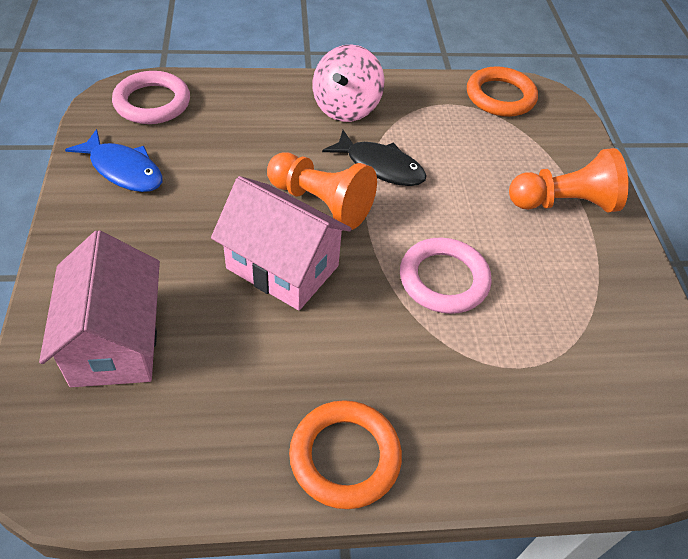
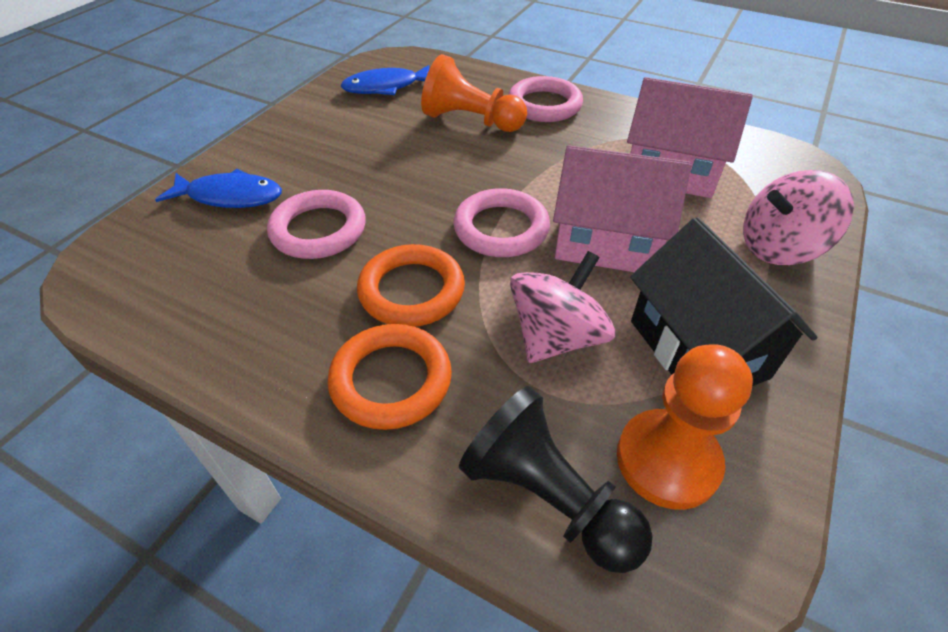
black fish: [322,130,426,186] = 1 -> none = 0
black house: none = 0 -> [630,217,817,386] = 1
black pawn: none = 0 -> [459,386,653,573] = 1
blue fish: [65,129,163,192] = 1 -> [155,169,282,208] [341,65,430,95] = 2
pink ring: [112,71,190,124] [400,237,492,314] = 2 -> [267,190,366,259] [453,188,550,257] [508,76,583,122] = 3
pink spinning top: [313,45,384,122] = 1 -> [510,251,615,363] [743,170,854,265] = 2

